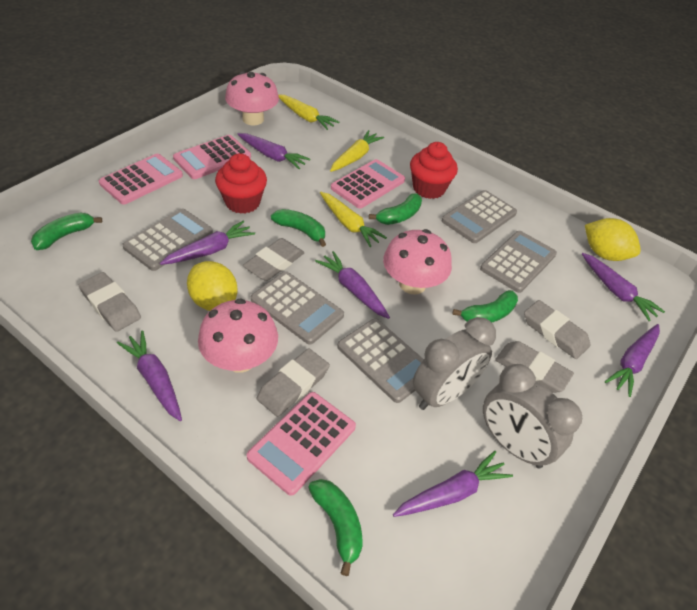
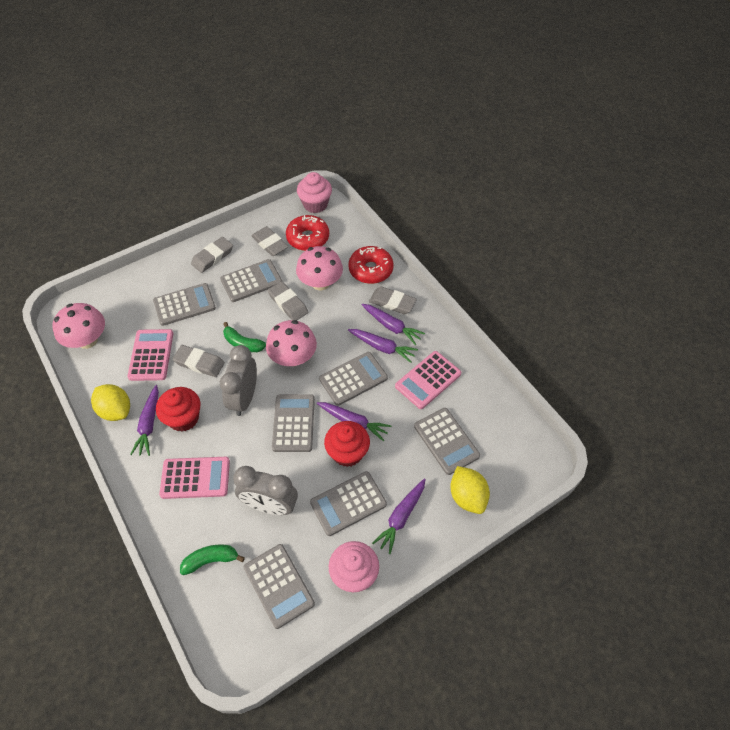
green banana: [31,213,102,250] [271,209,326,247] [308,479,363,576] [369,193,422,225] [452,290,518,322] = 5 -> [180,545,245,575] [223,322,266,352] = 2
grey calculator: [122,209,213,271] [251,271,344,344] [337,318,424,403] [442,190,517,243] [480,231,557,293] = 5 -> [153,283,216,326] [220,259,282,302] [244,544,315,629] [272,394,315,452] [310,471,387,536] [319,352,388,406] [414,408,480,475] = 7
pink calculator: [99,154,183,204] [173,135,251,179] [247,392,356,496] [331,159,405,208] = 4 -> [128,329,173,381] [159,457,230,499] [395,351,461,409] = 3
pink cupcake: none = 0 -> [297,172,332,213] [329,541,379,592] = 2
purple carrot: [117,331,182,421] [160,221,255,265] [238,133,310,169] [315,251,390,319] [393,451,513,517] [582,253,665,321] [605,324,660,397] = 7 -> [130,385,159,456] [317,402,391,441] [348,329,418,363] [362,304,425,345] [372,479,426,554] = 5
red donut: none = 0 -> [286,215,329,251] [349,246,394,284] = 2
yellow carrot: [278,94,339,130] [320,192,387,247] [330,130,384,172] = 3 -> none = 0

